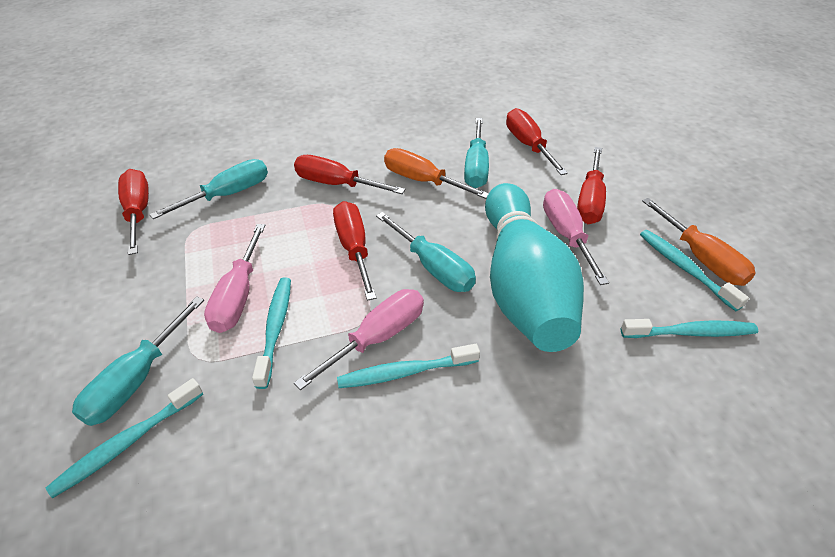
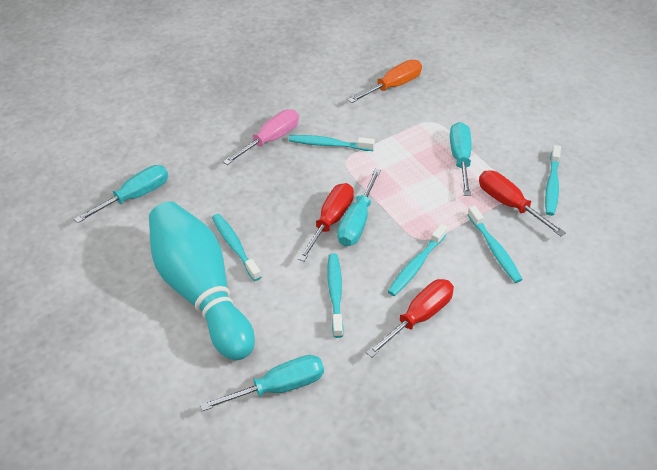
orange screwdriver: [384,148,489,199] [642,198,756,286] = 2 -> [348,60,422,103] = 1
pink screwdriver: [204,224,265,333] [294,289,424,390] [543,189,609,285] = 3 -> [223,109,299,165] = 1
red screwdriver: [118,169,149,255] [294,155,405,194] [333,201,377,301] [506,108,568,175] [577,147,606,224] = 5 -> [298,183,354,261] [366,279,454,357] [479,171,566,236] = 3
turquoise toothbrush: [46,378,203,498] [252,278,291,389] [337,344,480,388] [621,319,758,338] [640,230,749,311] = 5 -> [212,214,261,281] [289,135,375,151] [327,253,344,338] [387,224,448,296] [467,206,523,283] [545,145,561,216] = 6

